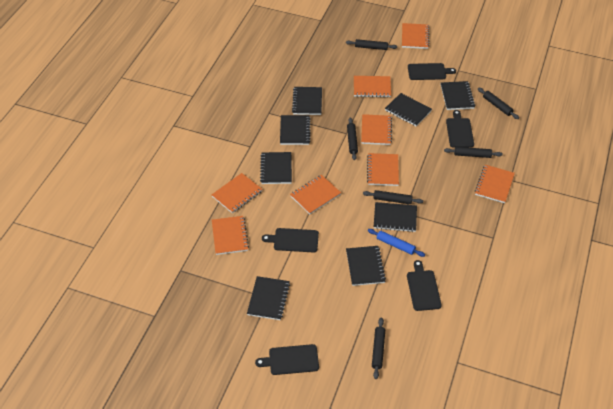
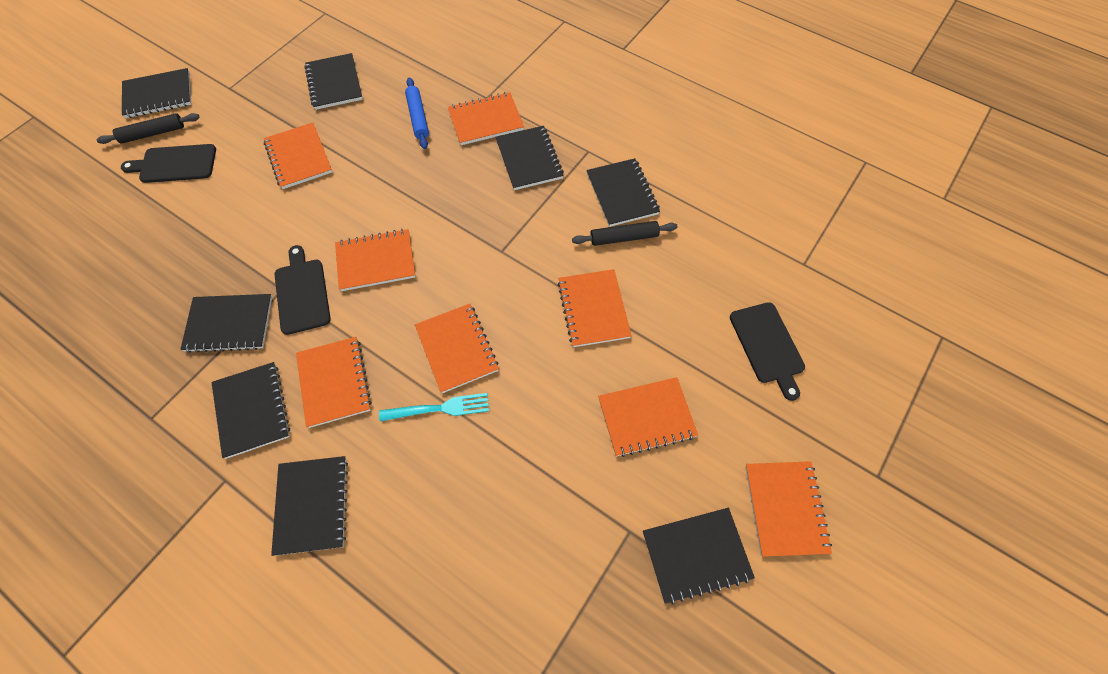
black cutting board: [255,344,319,375] [262,228,319,253] [407,260,442,311] [408,63,456,80] [446,110,474,148] = 5 -> [121,144,216,183] [275,245,331,335] [730,302,805,401] = 3
black rolling pin: [346,39,397,50] [347,118,358,160] [363,190,423,204] [372,318,385,379] [444,147,503,158] [478,88,519,119] = 6 -> [97,113,200,144] [572,221,678,246] = 2
turquoise fork: none = 0 -> [379,393,489,421] = 1

